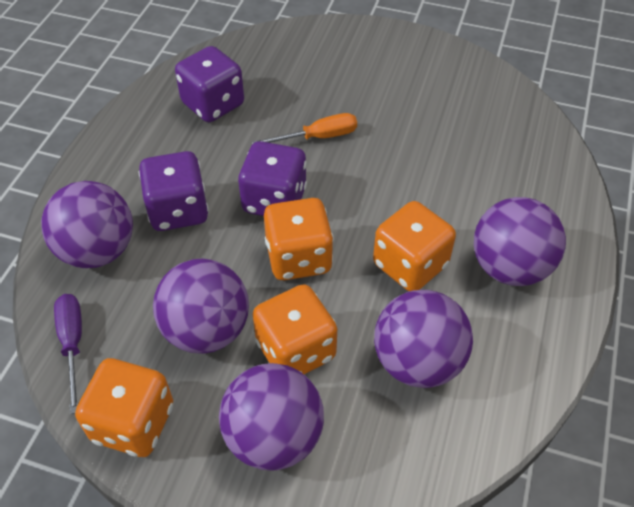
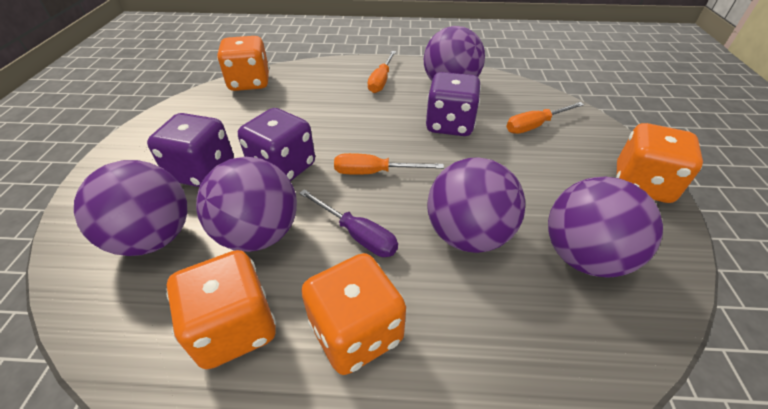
orange screwdriver: [252,113,357,144] = 1 -> [334,153,444,175] [368,51,396,93] [506,102,584,134] = 3

